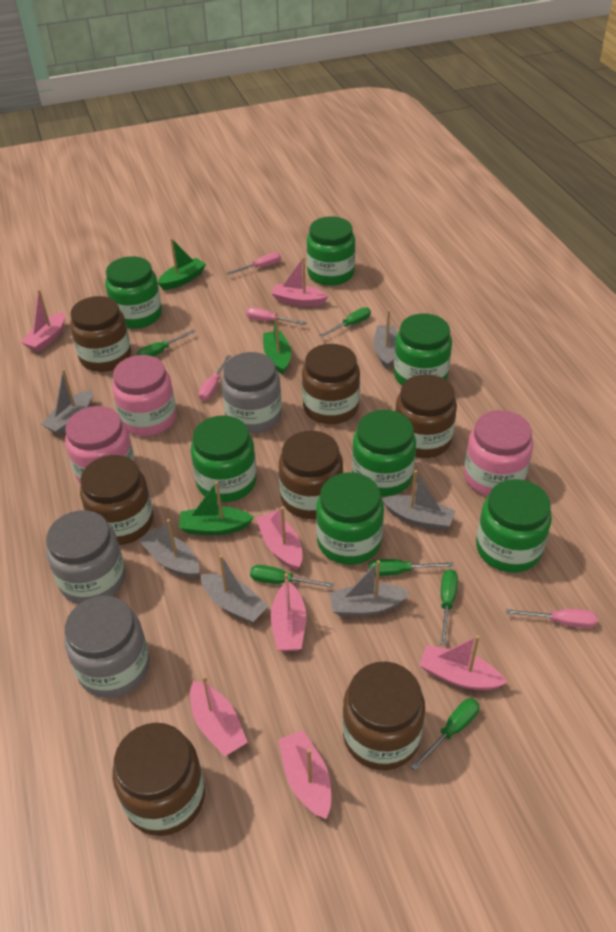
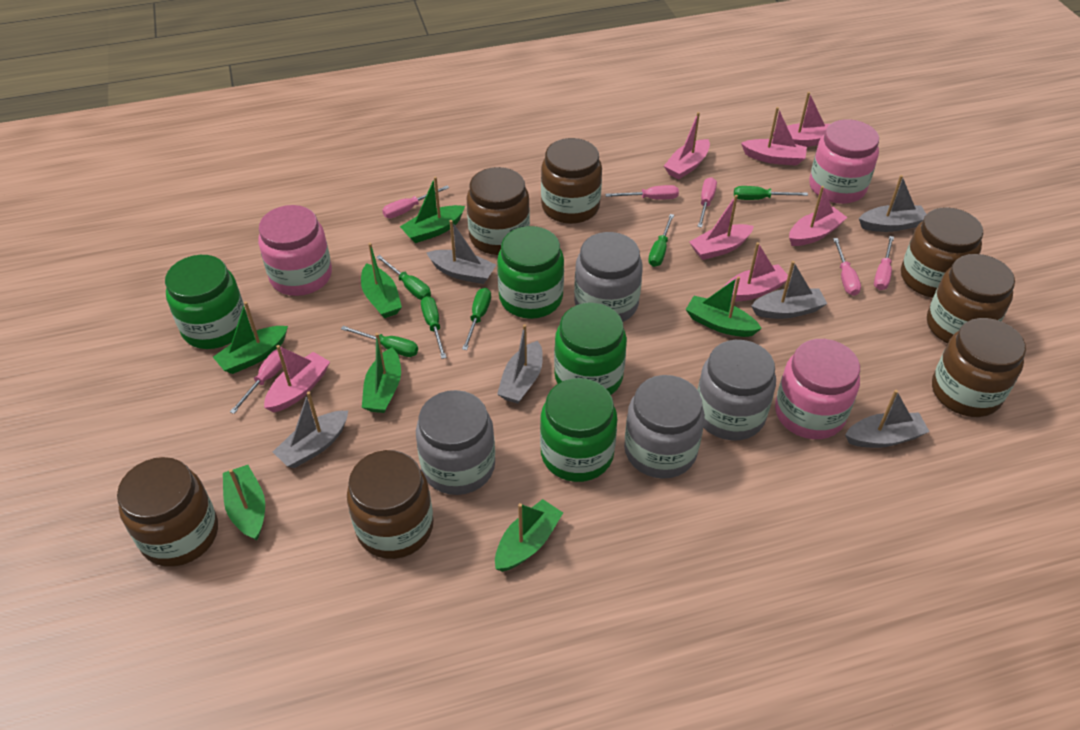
green boat: [158,238,206,290] [179,481,254,535] [263,316,291,375] = 3 -> [213,302,288,374] [223,465,265,541] [361,243,402,318] [362,333,401,413] [400,177,465,243] [495,499,563,572] [686,276,762,337] = 7
green jar: [105,256,162,329] [191,415,257,502] [307,216,355,286] [316,472,384,565] [352,410,416,497] [394,314,452,385] [476,479,552,573] = 7 -> [165,255,244,349] [497,226,564,319] [540,378,617,482] [554,303,627,395] = 4
grey jar: [46,510,126,604] [64,595,150,698] [221,352,282,433] = 3 -> [416,390,495,495] [574,232,643,322] [624,375,705,479] [698,340,776,441] = 4
pink screwdriver: [199,355,231,401] [227,252,281,275] [246,307,307,325] [506,609,597,628] = 4 -> [230,349,285,414] [382,186,449,218] [605,185,679,200] [698,177,717,228] [833,238,861,296] [874,236,894,290] = 6

